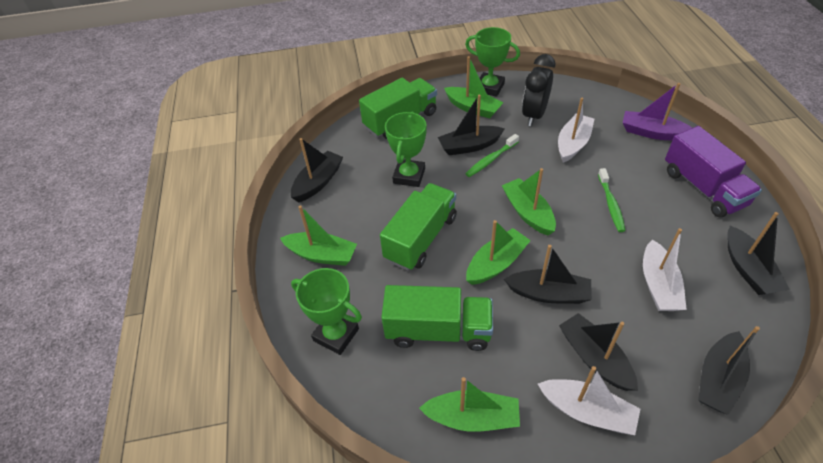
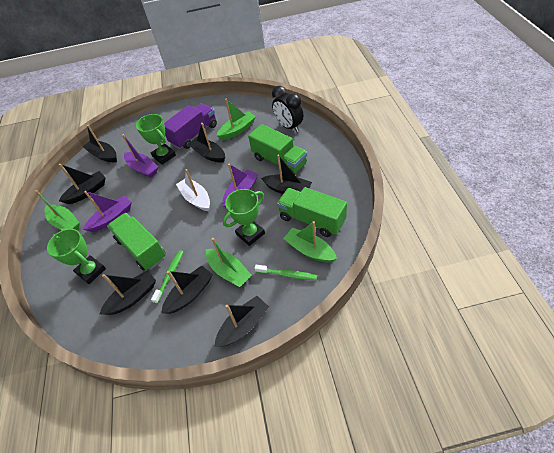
black boat: [291,138,343,202] [438,94,505,155] [504,245,592,304] [559,313,638,391] [698,326,760,415] [728,212,790,295] = 6 -> [59,164,106,204] [82,125,117,162] [100,270,156,315] [161,265,213,314] [188,123,225,163] [214,296,269,347] [261,155,312,194] = 7
green boat: [280,205,357,266] [419,377,520,432] [444,56,503,118] [466,220,531,285] [502,168,556,235] = 5 -> [35,190,80,230] [206,238,252,287] [217,99,256,140] [283,221,337,263] = 4
purple boat: [623,83,692,140] = 1 -> [83,191,132,232] [122,134,158,178] [222,164,258,207] = 3
white boat: [538,366,640,435] [558,98,594,163] [643,228,687,311] = 3 -> [176,169,210,211] = 1

